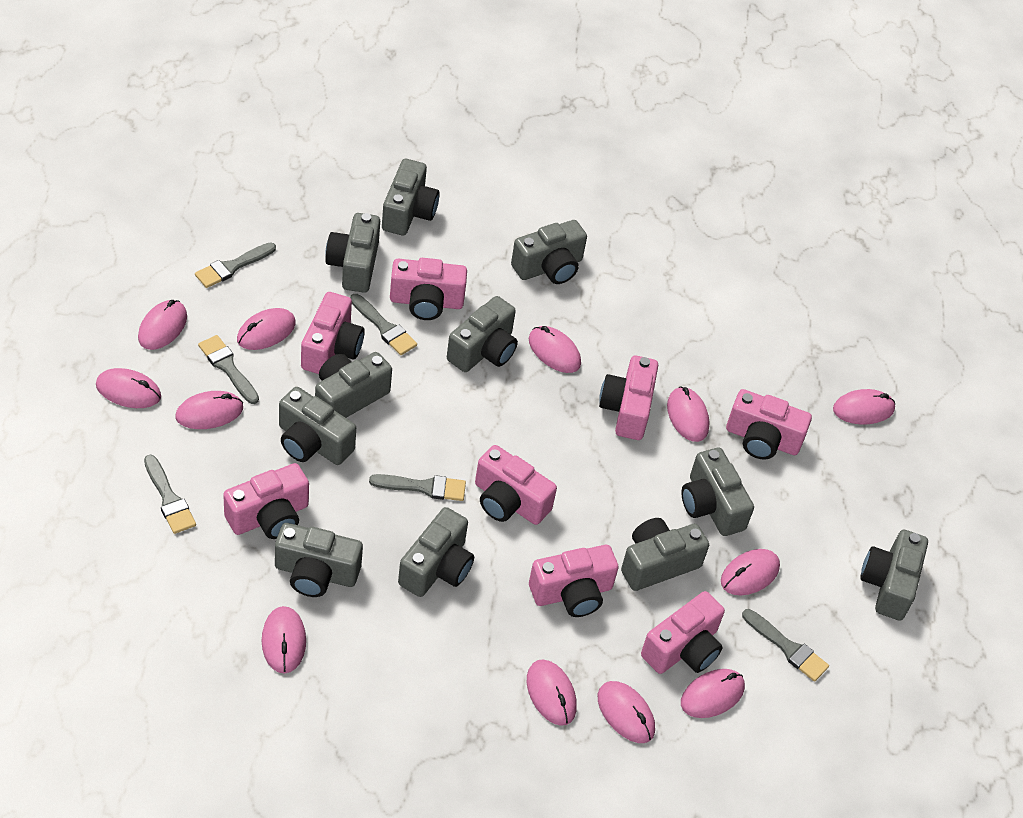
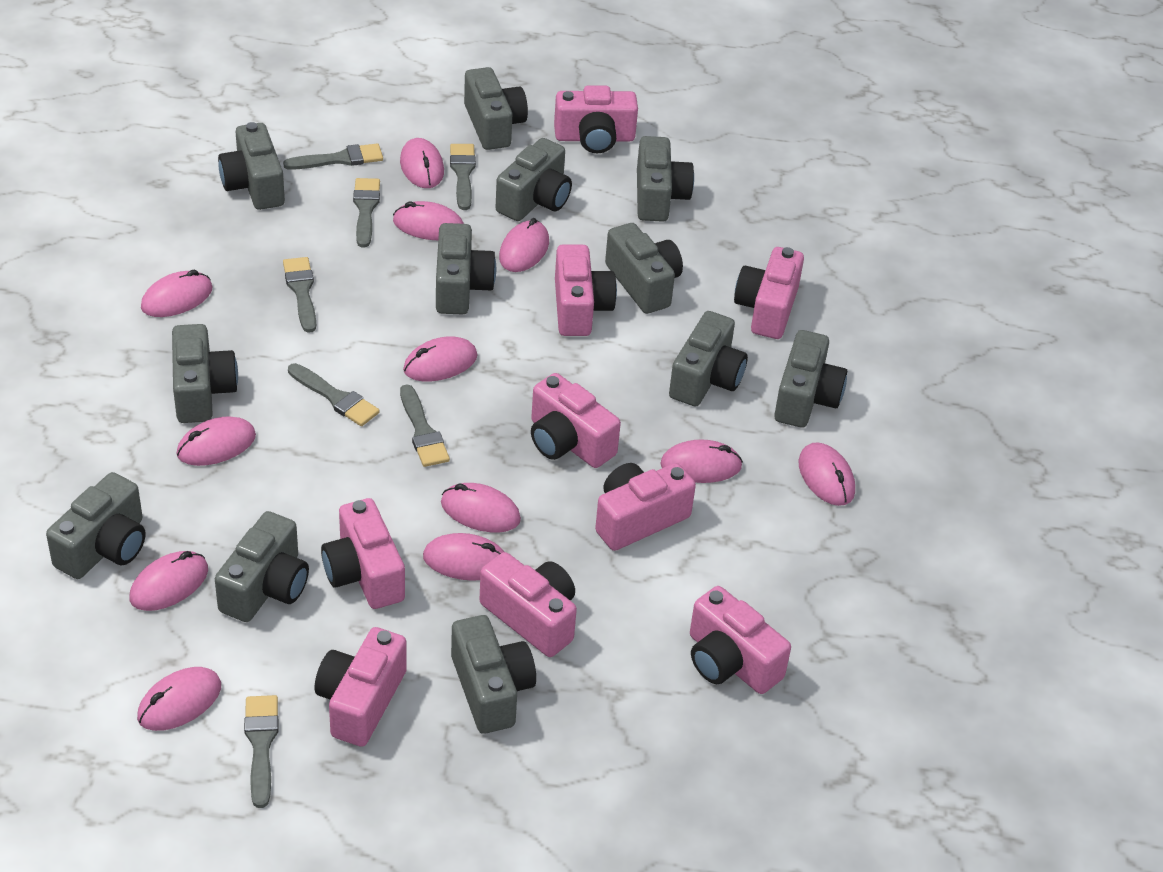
grey brush: [144,455,196,534] [195,242,276,288] [198,335,259,404] [350,294,417,355] [369,474,466,501] [742,609,829,681] = 6 -> [244,695,279,808] [283,143,383,170] [283,257,316,333] [288,363,380,426] [353,178,380,248] [400,384,450,467] [450,144,476,210] = 7
grey camera: [275,523,363,597] [279,387,356,465] [315,352,392,418] [325,213,380,293] [382,159,440,236] [398,507,474,597] [447,296,518,372] [511,220,587,284] [621,518,709,591] [681,448,754,536] [860,530,928,621] = 11 -> [46,472,146,579] [172,324,238,423] [215,511,309,622] [218,122,285,210] [436,223,496,314] [451,615,536,734] [464,67,528,150] [496,138,572,221] [605,223,683,314] [637,136,694,222] [669,311,748,407] [774,330,847,428] = 12
pink camera: [223,463,309,539] [301,292,365,374] [390,258,467,320] [475,445,557,525] [529,545,618,617] [599,355,658,440] [641,591,725,674] [726,389,812,460] = 8 -> [315,627,407,747] [321,498,405,609] [480,552,577,657] [531,373,621,468] [554,85,638,153] [555,244,617,336] [595,463,696,551] [690,586,791,694] [734,247,804,339] = 9

